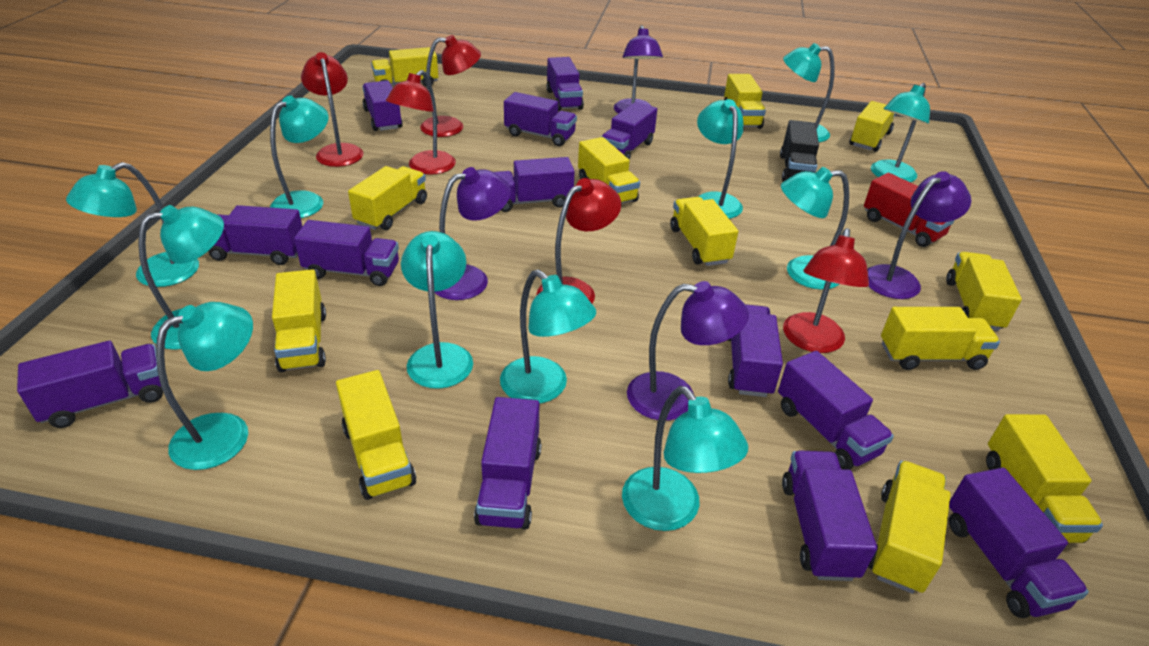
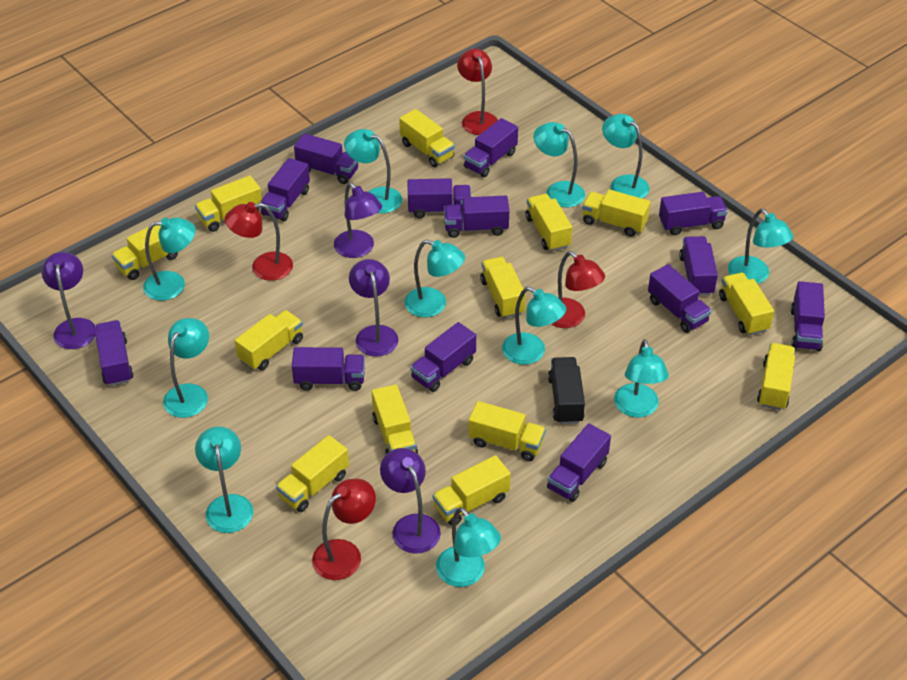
red lamp: [301,52,363,167] [386,70,456,175] [420,35,481,137] [537,178,621,303] [783,228,869,353] = 5 -> [225,202,293,281] [312,478,376,580] [457,49,498,135] [551,251,605,328] = 4
red truck: [864,173,955,247] = 1 -> none = 0
yellow truck: [272,269,326,372] [336,370,416,500] [348,166,427,230] [371,47,438,87] [578,137,640,203] [670,197,738,266] [724,74,766,129] [850,101,896,152] [868,461,951,594] [881,307,1000,370] [946,252,1022,331] [986,414,1103,543] = 12 -> [111,221,178,280] [195,175,262,232] [235,310,303,370] [276,435,349,512] [372,384,418,455] [399,109,455,167] [432,455,511,526] [468,401,546,461] [480,257,526,318] [526,194,572,251] [582,189,650,237] [719,273,774,335] [757,343,795,410] = 13

